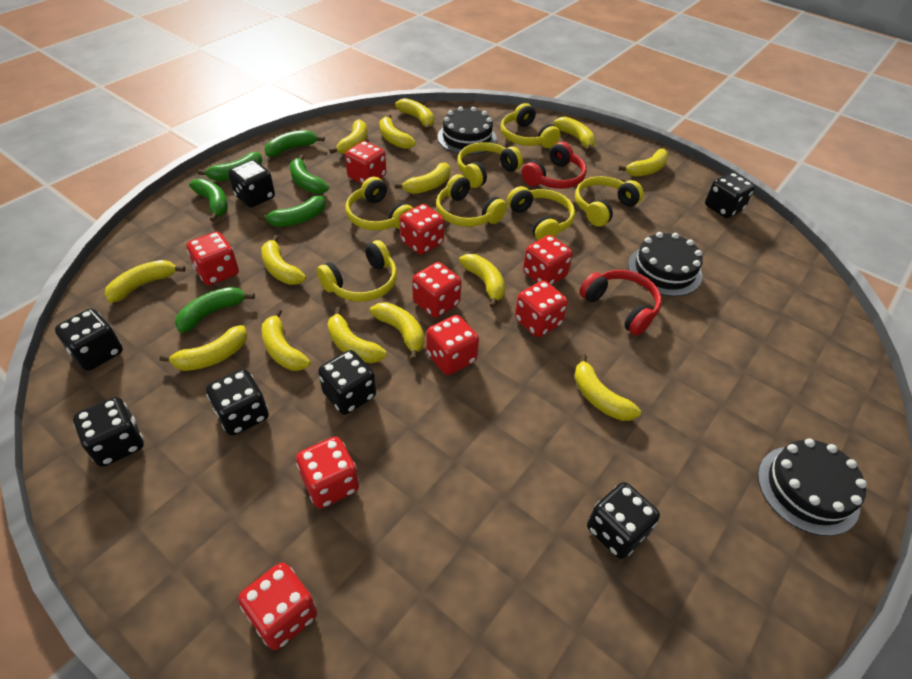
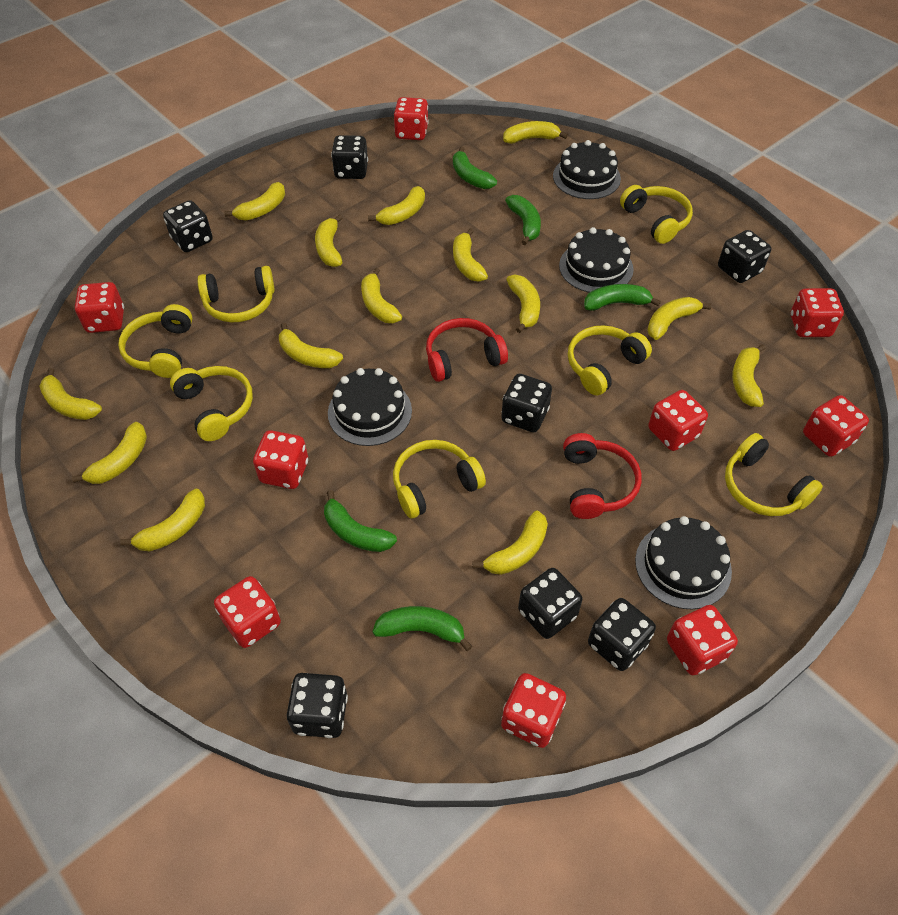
black cake: [438,107,497,155] [628,232,703,296] [758,438,867,536] = 3 -> [328,368,412,446] [553,140,621,199] [559,227,634,293] [635,516,732,609] = 4
green banana: [175,287,255,333] [189,179,228,222] [198,152,262,181] [258,196,326,227] [264,130,325,157] [290,155,329,194] = 6 -> [324,490,397,552] [373,606,472,651] [453,147,497,189] [505,195,541,245] [584,284,661,311] = 5

